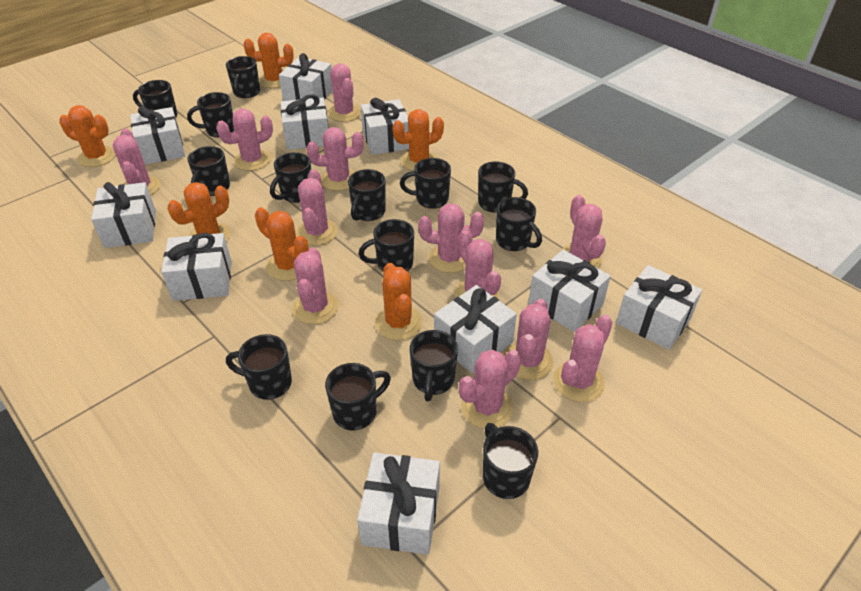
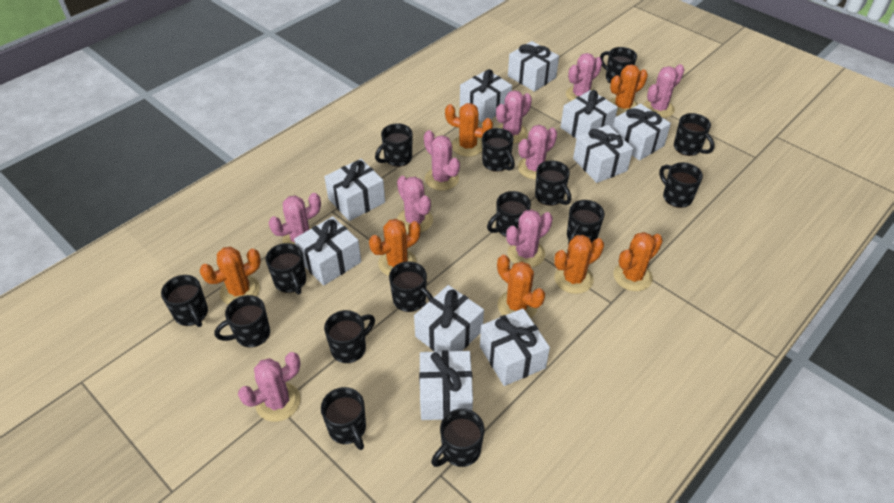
black mug: [133,80,177,117] [187,92,234,137] [187,146,230,196] [226,56,260,98] [226,334,292,400] [270,152,311,203] [325,363,391,430] [348,169,386,221] [358,219,414,271] [400,158,451,209] [410,330,458,402] [478,161,528,213] [483,423,538,499] [496,197,542,251] = 14 -> [161,275,208,327] [214,295,270,347] [266,243,306,295] [321,387,366,450] [324,310,375,363] [375,123,413,167] [389,261,433,312] [431,409,485,467] [482,128,515,172] [487,191,531,237] [535,160,571,206] [567,200,605,245] [600,47,637,84] [659,162,703,208] [674,113,715,156] = 15
orange cactus: [59,105,116,167] [168,182,231,242] [244,33,294,88] [255,207,309,281] [375,263,422,340] [392,109,444,171] = 6 -> [200,247,261,305] [369,219,420,276] [445,103,493,157] [497,255,545,318] [554,235,604,294] [609,65,648,115] [613,232,663,291] = 7
pink cactus: [113,128,161,196] [216,109,273,171] [292,248,339,324] [296,169,338,246] [306,127,364,191] [328,64,361,122] [418,203,484,273] [454,230,501,299] [459,350,521,429] [504,299,553,380] [553,315,613,402] [560,195,606,269] = 12 -> [238,352,301,422] [269,193,321,245] [397,176,433,233] [424,130,460,191] [496,90,532,143] [506,210,553,268] [518,125,557,180] [566,53,602,101] [643,64,684,118] = 9

